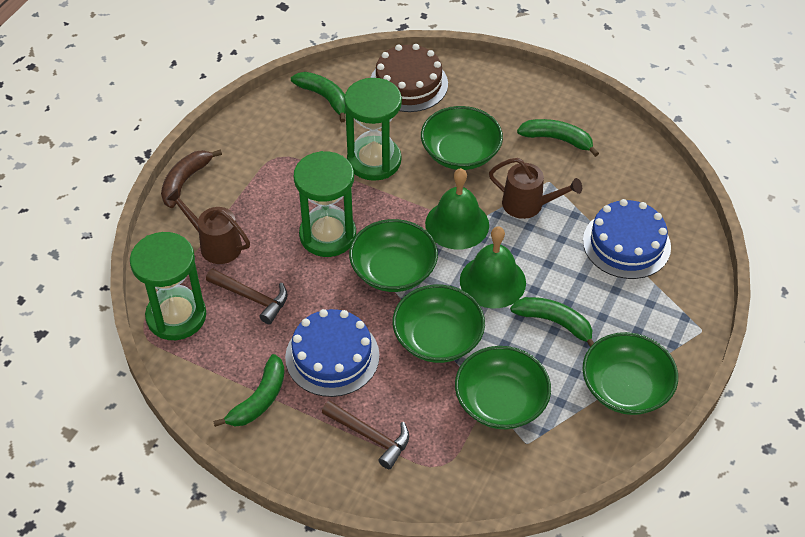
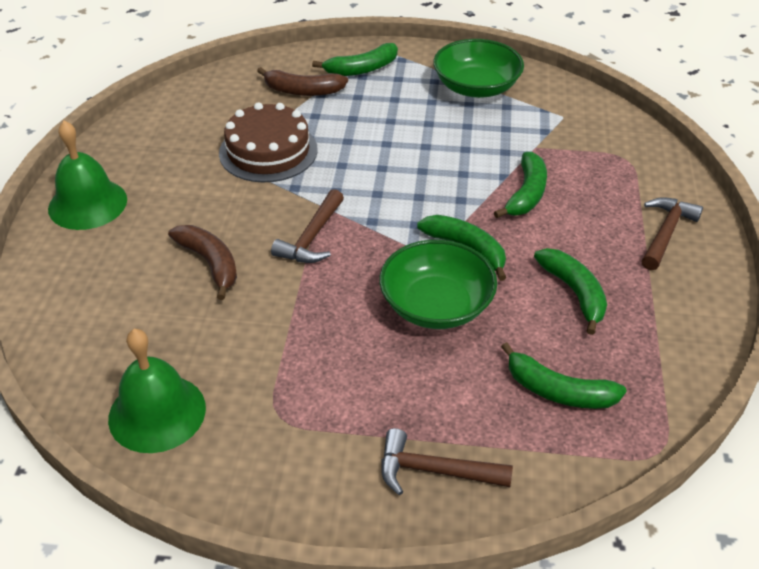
blue cake: [285,309,380,397] [583,199,671,279] = 2 -> none = 0
brown banana: [161,150,222,208] = 1 -> [168,225,237,300] [257,67,348,96] = 2
brown hammer: [206,268,288,324] [322,400,409,469] = 2 -> [271,189,344,263] [381,428,513,495] [642,197,703,270] = 3
brown watering can: [166,188,250,264] [489,158,582,219] = 2 -> none = 0
green banana: [213,354,285,427] [291,72,346,122] [510,297,594,347] [517,119,599,157] = 4 -> [312,43,398,76] [417,215,506,281] [494,152,547,218] [501,342,627,409] [534,248,607,335] = 5
green bowl: [349,219,438,292] [393,285,485,363] [421,106,503,170] [455,346,551,429] [582,332,678,415] = 5 -> [380,240,497,329] [433,39,524,98] = 2
green hourglass: [130,232,206,340] [294,151,356,257] [344,78,402,181] = 3 -> none = 0

